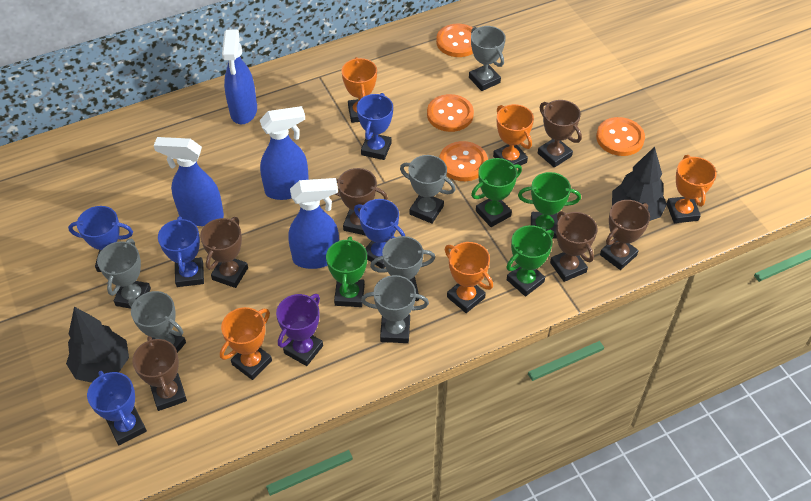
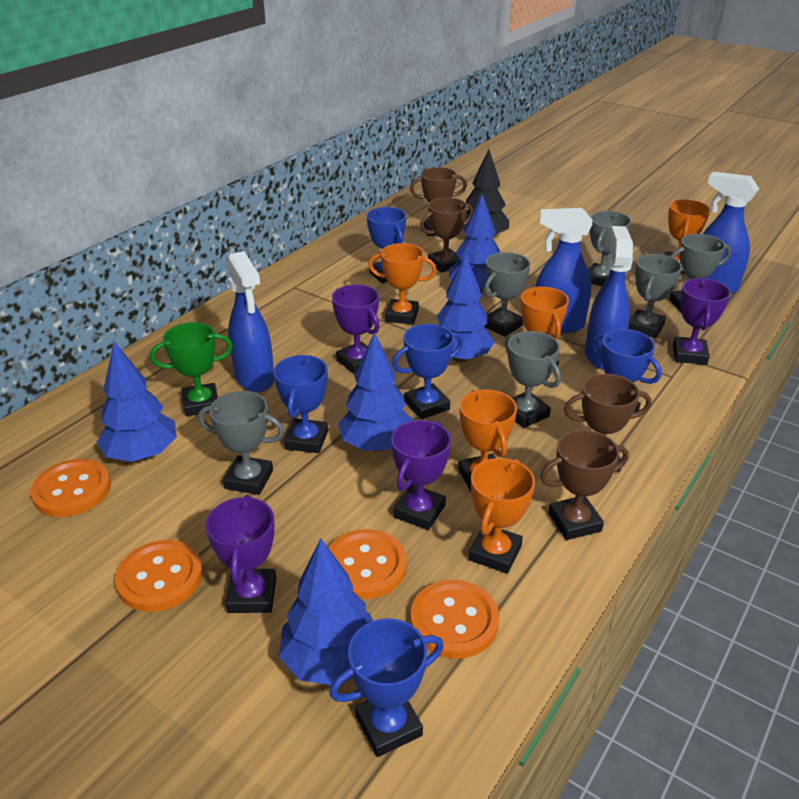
black tree: [66,307,129,383] [612,147,667,221] = 2 -> [462,149,509,234] = 1
blue tree: none = 0 -> [97,342,177,462] [279,539,373,685] [338,332,413,451] [436,254,495,363] [449,194,500,293] = 5
brown trophy: [132,336,187,411] [200,217,248,288] [335,168,388,236] [538,100,582,168] [550,211,597,282] [600,200,650,270] = 6 -> [410,167,467,236] [420,197,473,273] [540,430,629,540] [564,374,651,472] = 4
green trophy: [326,236,367,307] [471,158,522,227] [507,225,554,296] [518,172,581,239] = 4 -> [150,322,233,416] = 1
purple trophy: [276,294,323,366] = 1 -> [205,495,277,613] [332,284,380,374] [391,420,451,530] [673,278,731,365] = 4

